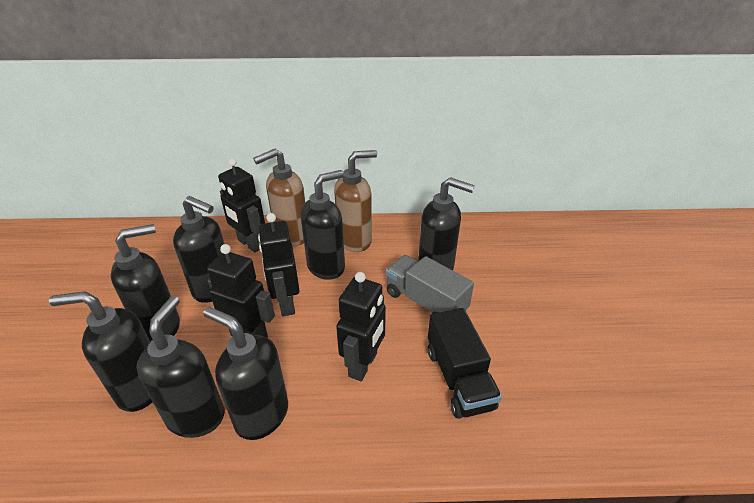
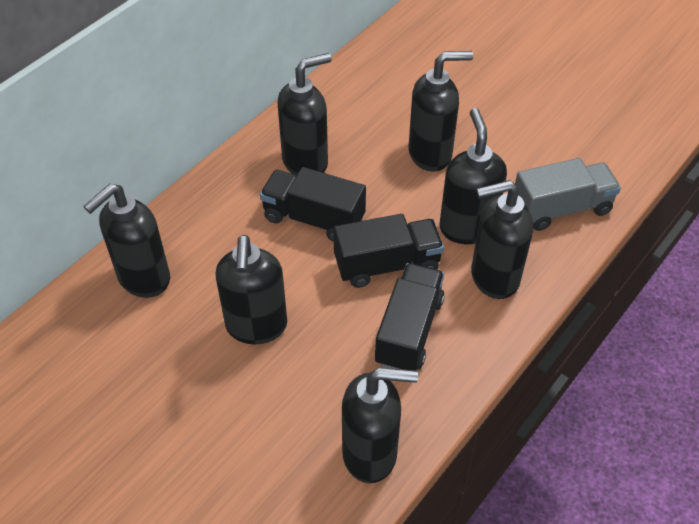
black robot: [207,244,275,338] [218,158,265,252] [258,213,300,316] [336,272,386,381] = 4 -> none = 0
black truck: [428,308,502,419] = 1 -> [260,167,366,242] [333,214,444,288] [375,263,445,371] = 3
brown soap dispenser: [253,149,305,246] [334,150,377,252] = 2 -> none = 0

